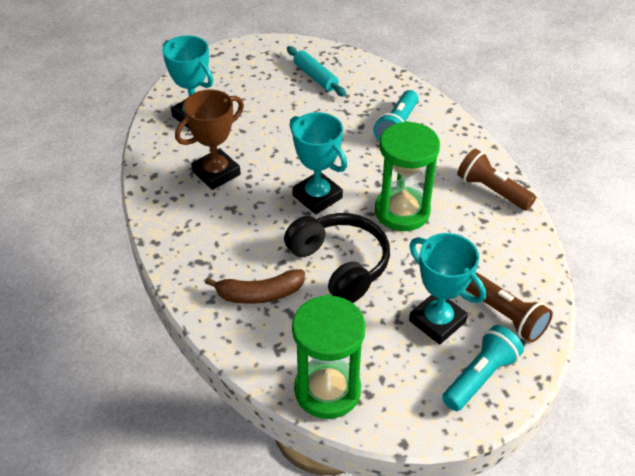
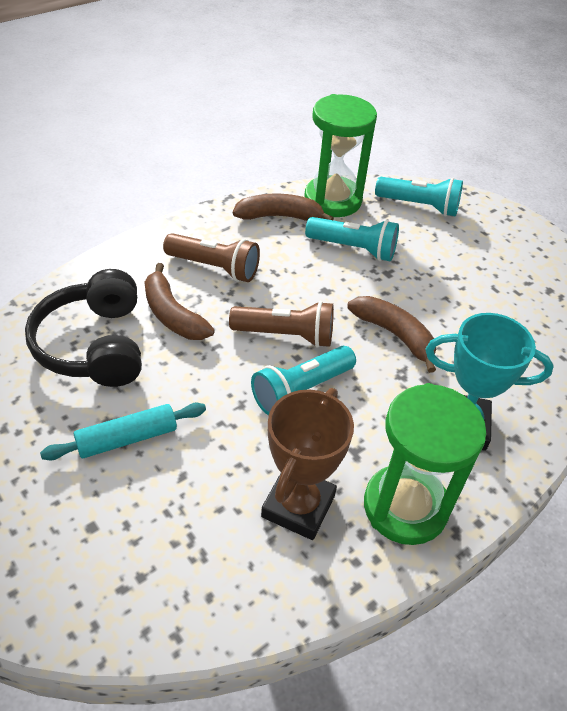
brown banana: [205,269,305,304] = 1 -> [144,263,215,340] [233,194,334,221] [347,296,436,373] = 3
turquoise flashlight: [373,90,419,141] [442,325,524,411] = 2 -> [251,346,356,415] [305,217,399,261] [375,177,463,216] = 3
turquoise trophy: [162,35,213,128] [289,112,347,214] [409,233,486,345] = 3 -> [426,313,554,451] = 1

